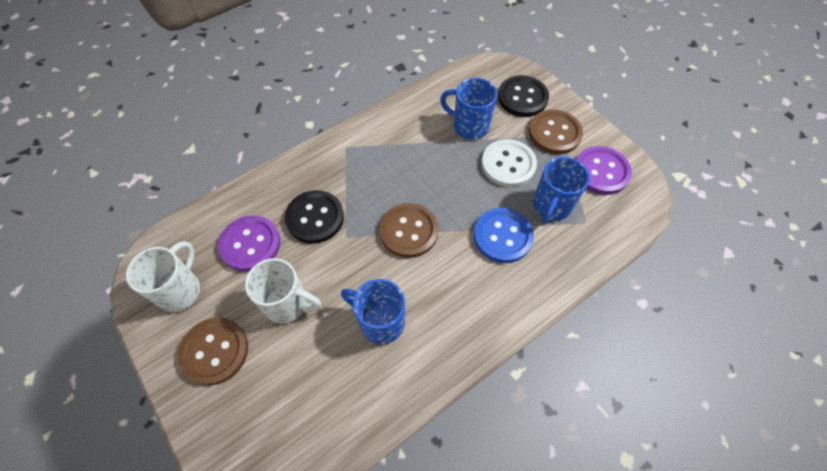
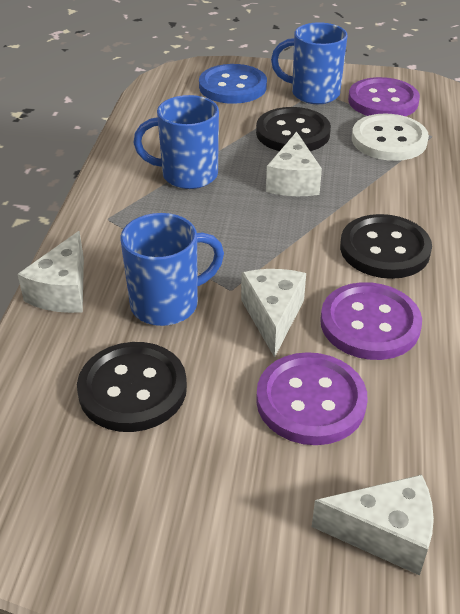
black button: [285,190,344,244] [498,75,549,117] = 2 -> [77,342,187,432] [256,107,331,151] [340,214,432,279] = 3
brown button: [178,317,248,386] [380,203,439,258] [529,109,583,154] = 3 -> none = 0
purple button: [218,215,280,272] [576,146,632,195] = 2 -> [256,352,368,445] [320,282,422,360] [348,77,420,116] = 3
white cheese: none = 0 -> [17,231,84,313] [241,269,306,358] [266,132,322,196] [312,475,434,576] = 4
white mug: [126,241,200,312] [245,258,321,324] = 2 -> none = 0

